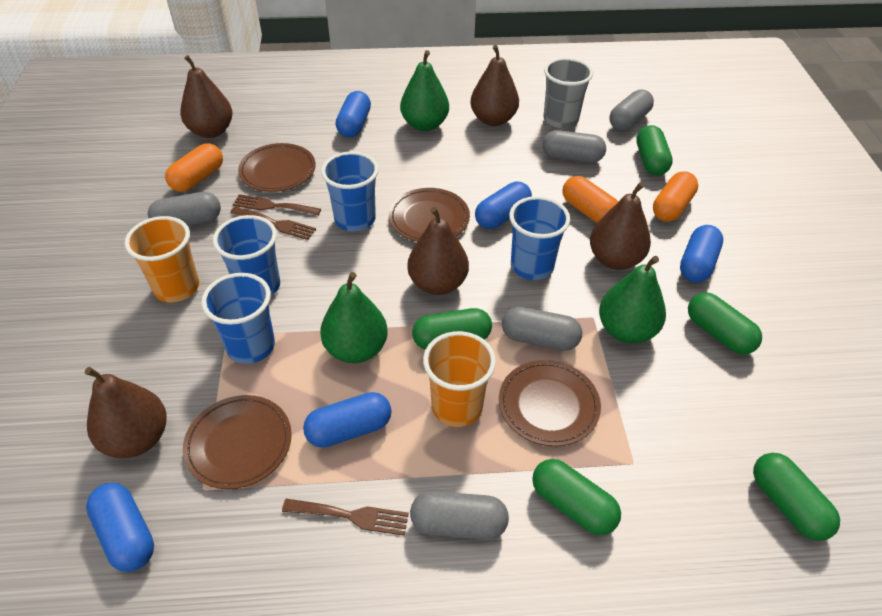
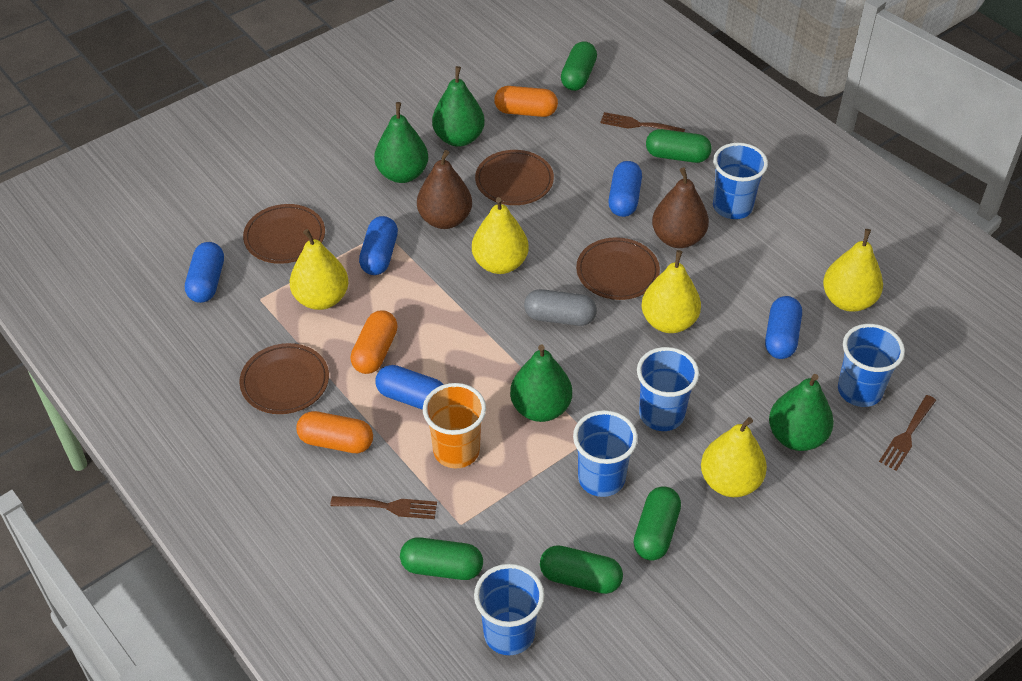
blue cup: [201,273,275,364] [213,215,280,296] [321,151,379,232] [509,196,570,280] = 4 -> [474,564,544,655] [573,410,638,497] [637,347,699,431] [713,143,768,219] [838,324,905,407] = 5
brown pear: [85,367,167,458] [180,55,233,138] [407,207,469,295] [470,45,519,126] [590,182,651,270] = 5 -> [417,150,472,229] [652,168,709,248] = 2
green pear: [320,272,388,363] [400,50,449,131] [599,256,666,344] = 3 -> [374,102,428,183] [432,66,485,147] [510,345,572,422] [769,374,834,451] = 4
grey capsule: [148,192,221,226] [410,491,509,540] [502,307,582,351] [542,130,606,163] [609,89,654,131] = 5 -> [524,289,597,326] = 1
grey cup: [543,58,593,129] = 1 -> none = 0
orange cup: [125,216,199,302] [423,331,496,427] = 2 -> [423,383,486,468] = 1
yellow pear: none = 0 -> [290,229,348,310] [472,197,529,274] [641,250,701,333] [701,417,767,497] [823,229,883,312] = 5

